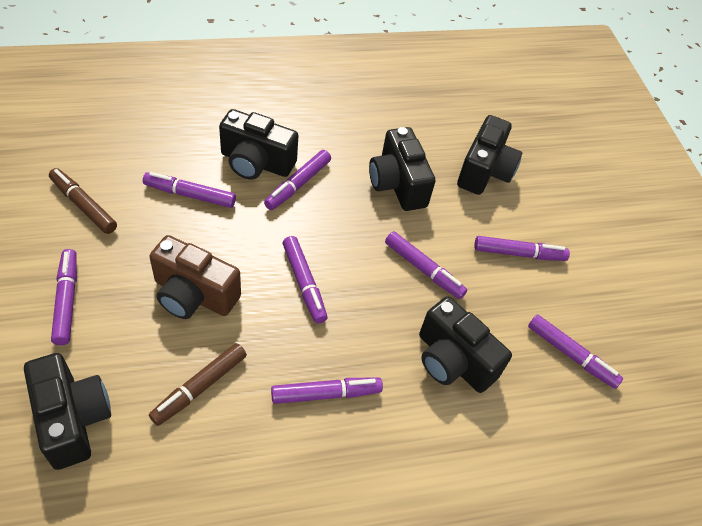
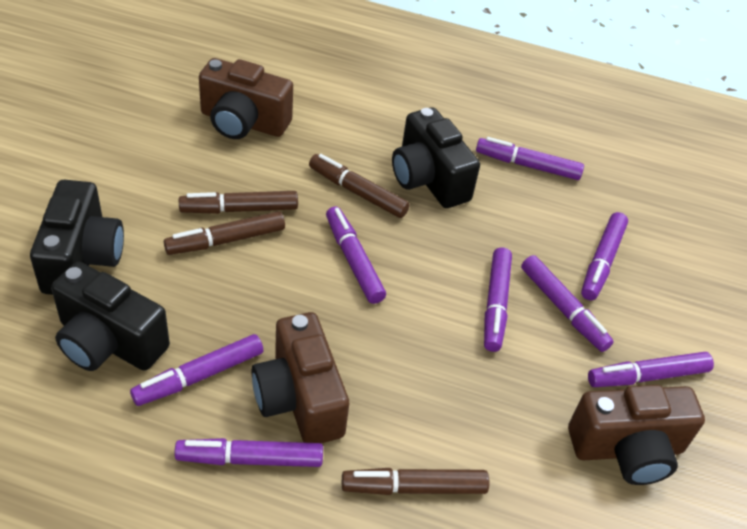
black camera: [24,353,111,470] [219,109,298,180] [369,127,436,211] [419,296,512,393] [457,115,522,195] = 5 -> [30,180,124,295] [51,262,170,371] [392,107,480,208] = 3
brown camera: [149,235,241,319] = 1 -> [199,58,293,139] [252,312,349,443] [568,385,705,485] = 3
brown marker: [49,168,117,234] [149,343,247,426] = 2 -> [164,211,285,255] [179,191,298,214] [309,154,410,218] [342,468,489,495] = 4

